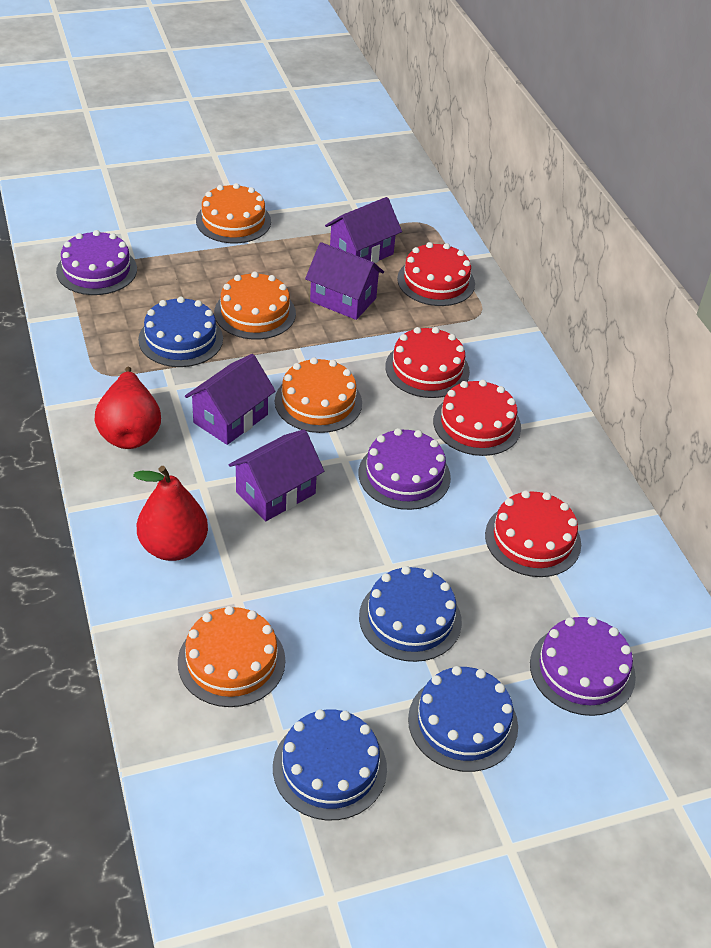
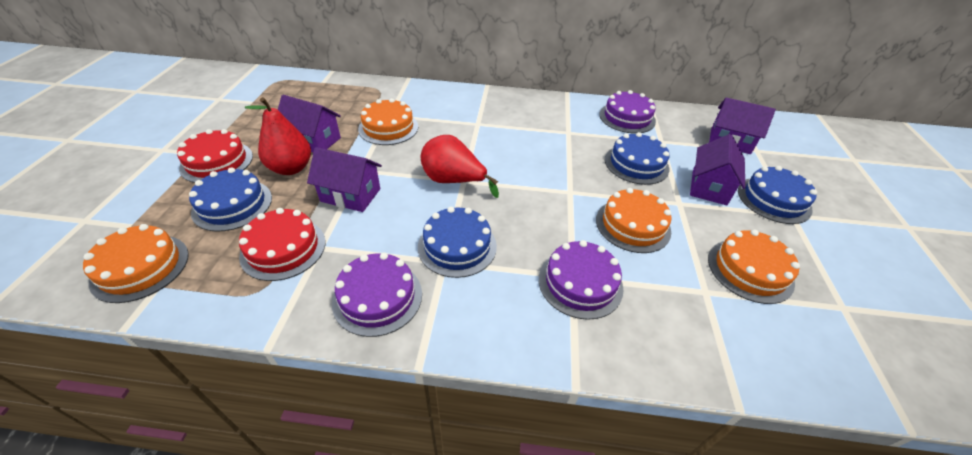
red cake: [385,327,470,398] [397,242,475,306] [433,380,521,456] [485,491,581,577] = 4 -> [177,129,253,183] [239,208,326,281] = 2

